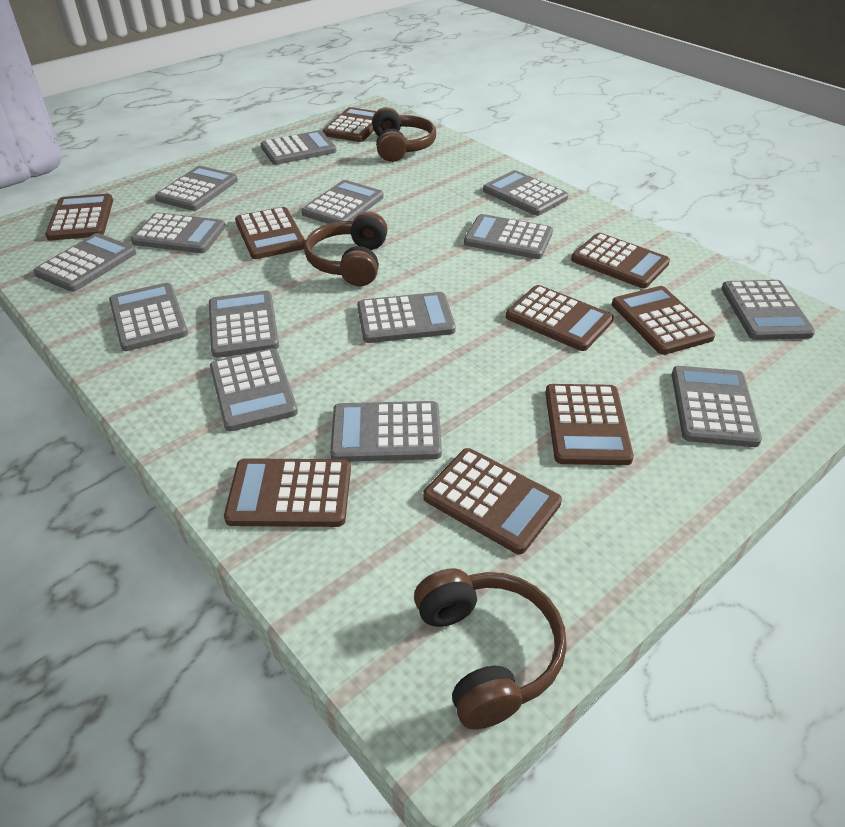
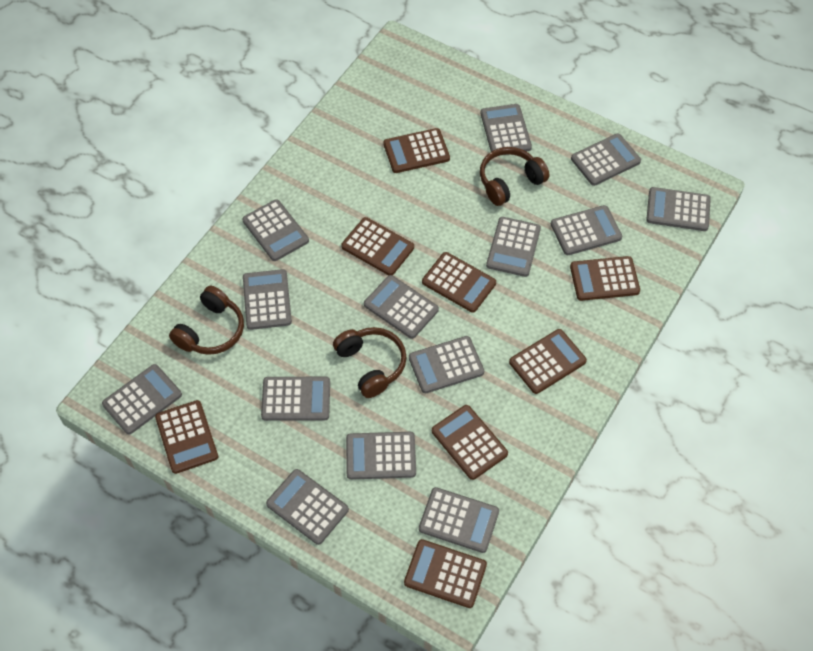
brown calculator: [45,194,113,241] [224,458,351,527] [235,207,305,259] [322,107,376,142] [423,448,562,554] [506,285,614,351] [545,384,634,465] [571,233,670,288] [612,286,715,355] = 9 -> [155,400,218,474] [341,217,414,275] [383,128,450,173] [404,539,487,608] [422,252,496,313] [432,405,508,480] [509,329,587,394] [570,256,640,301] = 8

